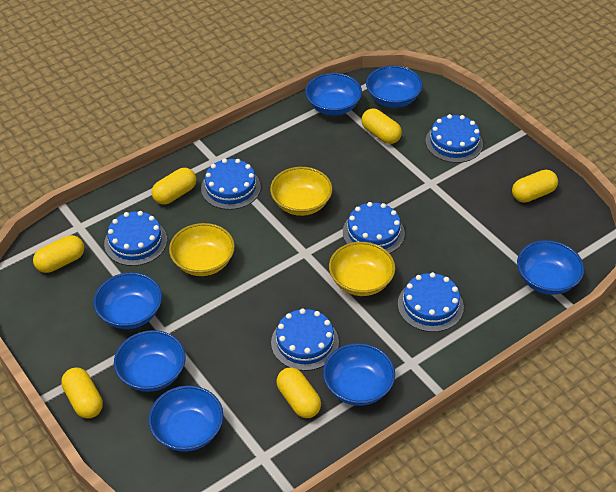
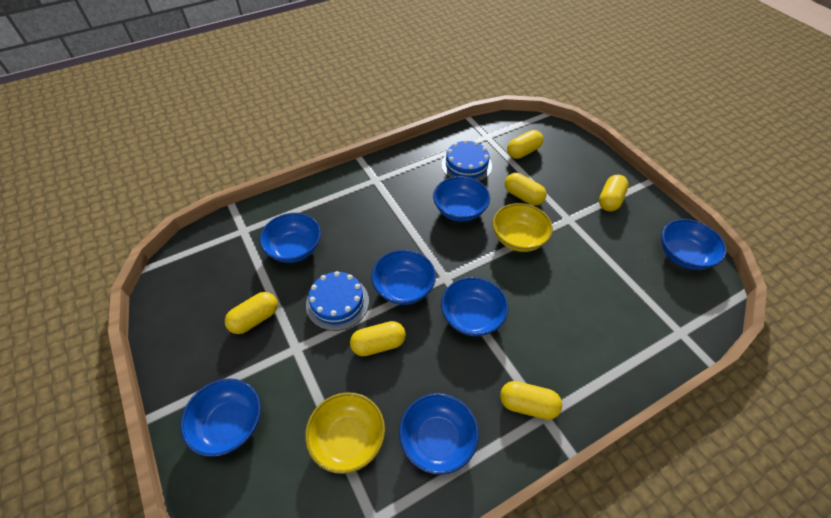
blue cake: [104,211,167,266] [201,159,261,210] [271,308,339,371] [343,202,405,253] [398,272,464,332] [425,114,483,163] = 6 -> [306,271,369,331] [442,140,492,181] = 2
yellow bowl: [169,223,235,276] [270,167,332,216] [329,242,395,296] = 3 -> [305,392,385,474] [492,203,553,252] = 2

